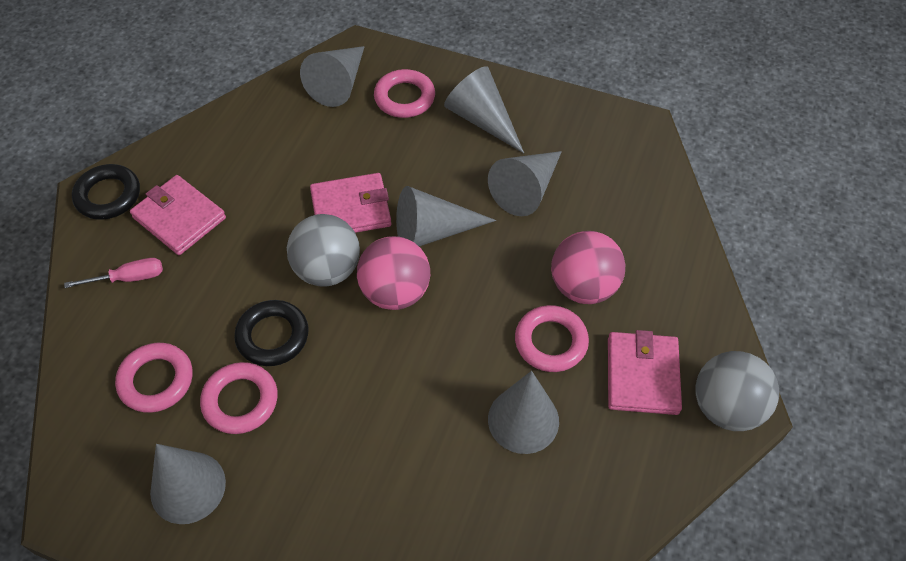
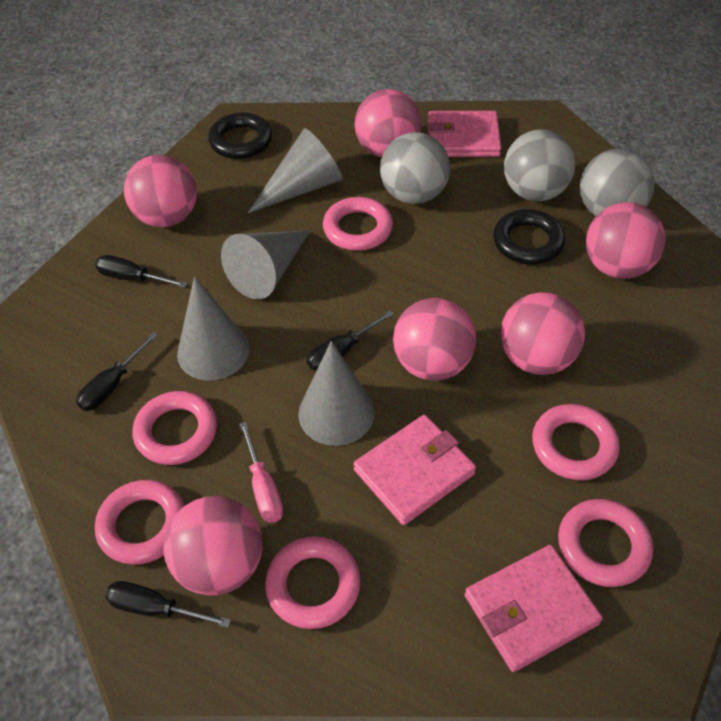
black screwdriver: none = 0 -> [76,332,158,411] [95,255,188,288] [105,581,231,628] [306,310,394,370] = 4
grey ball: [287,214,360,287] [695,351,779,431] = 2 -> [380,132,450,204] [504,129,576,201] [580,149,655,216] = 3
grey cone: [150,444,226,524] [300,46,365,107] [396,186,496,246] [444,66,524,153] [488,151,562,216] [488,371,559,454] = 6 -> [177,277,250,381] [221,230,310,299] [248,128,343,213] [298,341,375,446] = 4
pink ball: [357,236,430,310] [551,231,625,304] = 2 -> [124,155,197,227] [163,496,263,596] [355,89,421,158] [393,298,476,381] [500,292,585,375] [586,202,665,279] = 6
pink ring: [115,343,193,413] [200,362,278,434] [374,69,435,118] [515,305,589,372] = 4 -> [95,480,185,565] [133,391,217,465] [265,536,361,629] [323,197,393,251] [532,404,620,480] [558,499,653,587] = 6

